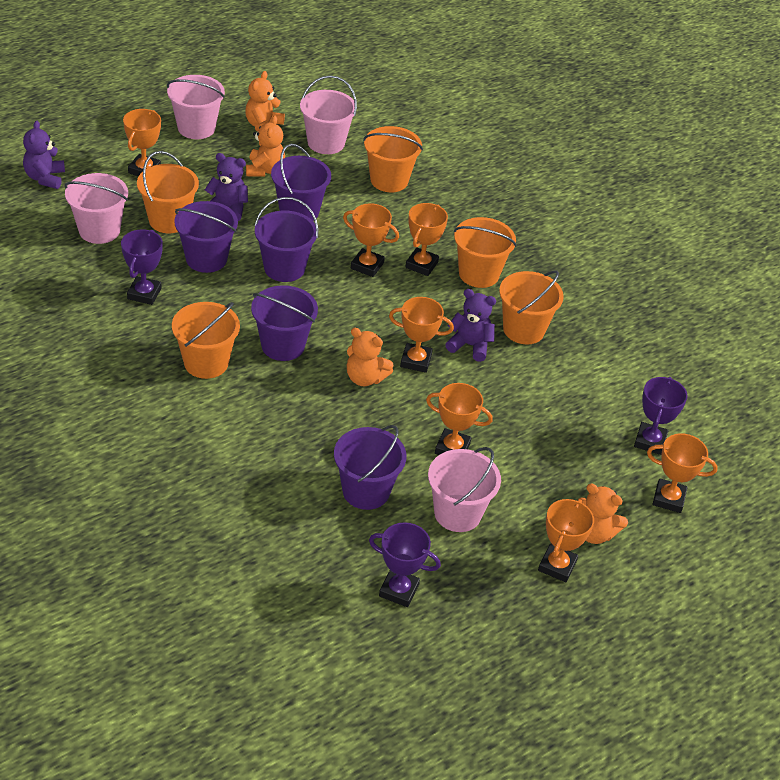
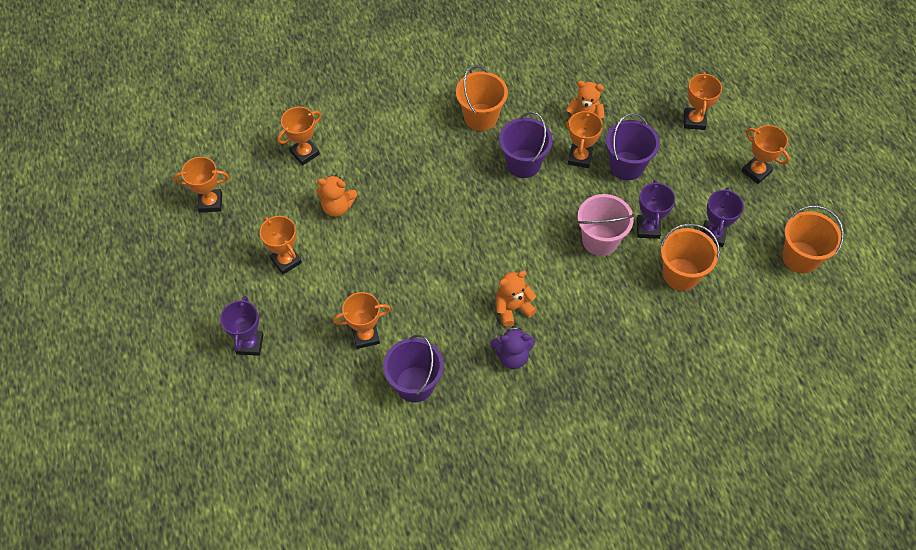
orange bucket: [137,151,199,233] [172,302,240,379] [363,126,423,192] [454,217,517,288] [499,270,564,345] = 5 -> [456,65,508,131] [660,223,720,291] [782,206,844,274] = 3
orange teddy bear: [245,71,285,131] [246,115,285,177] [347,328,393,386] [577,484,628,544] = 4 -> [317,175,357,217] [496,271,537,326] [566,81,605,129] = 3
pink bucket: [64,173,128,244] [167,75,225,139] [300,75,357,154] [428,447,501,532] = 4 -> [577,194,635,256] = 1
purple bucket: [174,201,238,273] [251,285,318,361] [254,197,318,282] [271,144,331,221] [334,425,406,510] = 5 -> [383,335,444,402] [499,112,553,178] [606,113,660,180] = 3
purple teddy bear: [23,121,65,189] [205,153,248,221] [445,289,496,362] = 3 -> [491,326,535,369] = 1

